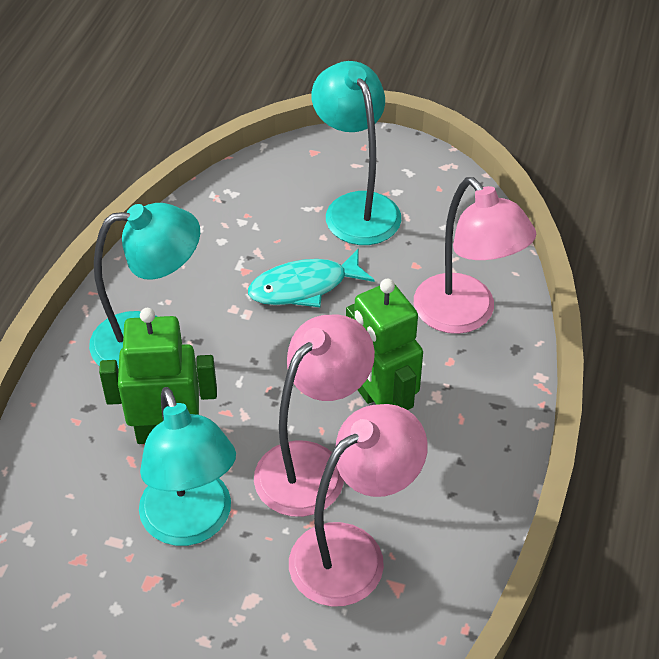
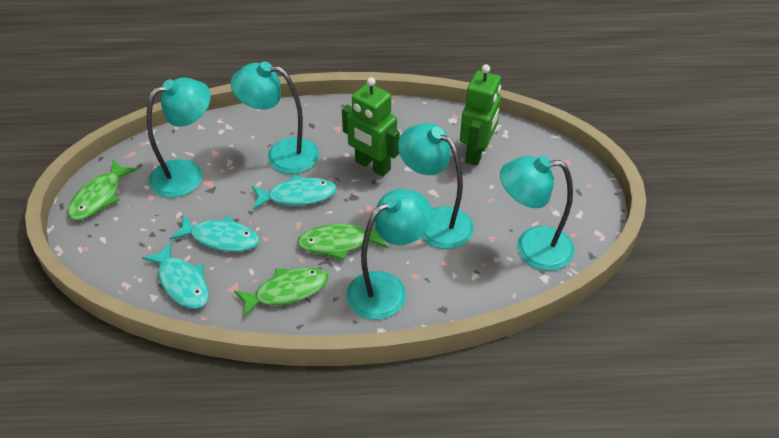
green fish: none = 0 -> [67,160,138,220] [234,267,328,318] [297,224,388,260] = 3
pink lamp: [254,314,375,517] [289,404,428,607] [414,177,536,334] = 3 -> none = 0
turquoise fish: [248,249,375,307] = 1 -> [142,242,209,309] [170,215,259,252] [252,175,337,210] = 3
turquoise lamp: [89,203,200,370] [139,387,236,546] [311,61,401,245] = 3 -> [147,78,211,198] [231,62,319,174] [346,189,432,320] [398,123,474,249] [500,156,574,271] = 5

